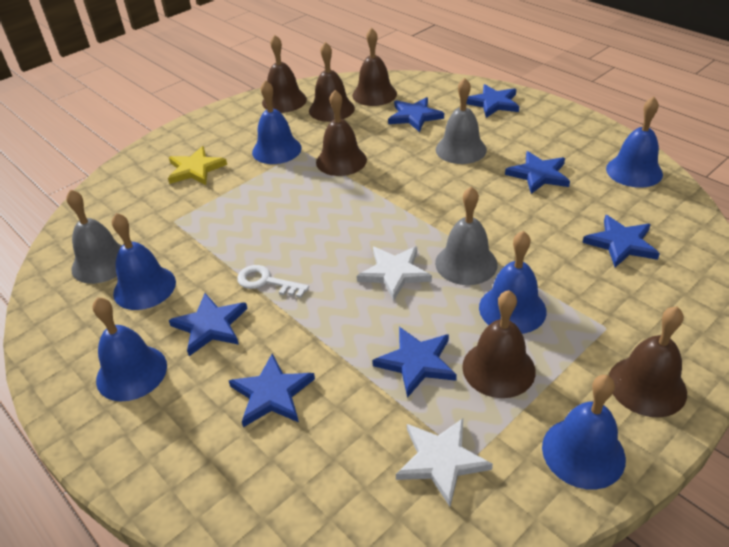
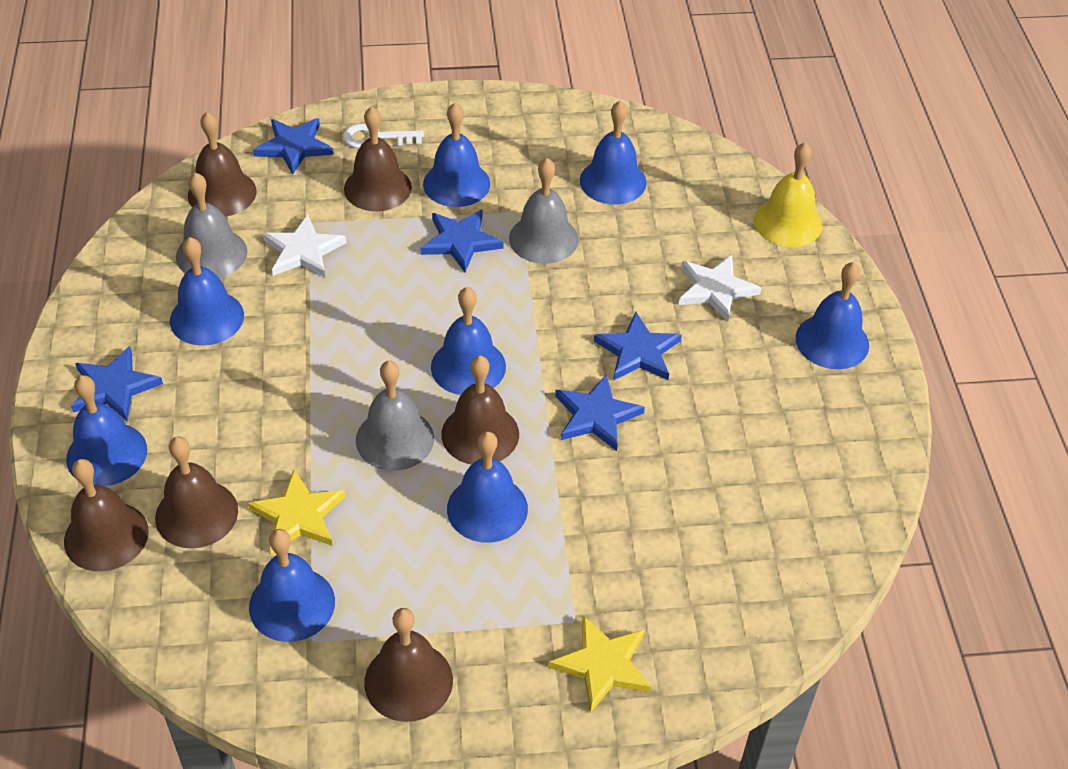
blue bell: [92,297,167,402] [112,213,176,310] [252,80,302,164] [479,231,547,334] [542,375,626,490] [606,97,663,188] = 6 -> [66,375,147,486] [170,237,244,346] [249,529,335,642] [423,103,490,207] [431,287,506,395] [447,431,528,543] [580,101,647,205] [796,262,869,369] = 8
blue star: [169,293,248,356] [229,353,315,427] [372,327,457,398] [388,97,444,132] [466,84,520,118] [505,151,570,194] [582,215,660,267] = 7 -> [71,346,163,421] [253,118,333,175] [420,209,503,272] [555,374,645,451] [594,312,682,380] = 5
yellow bell: none = 0 -> [754,142,822,247] = 1
yellow star: [168,146,227,185] = 1 -> [248,470,346,554] [549,616,651,713] = 2

